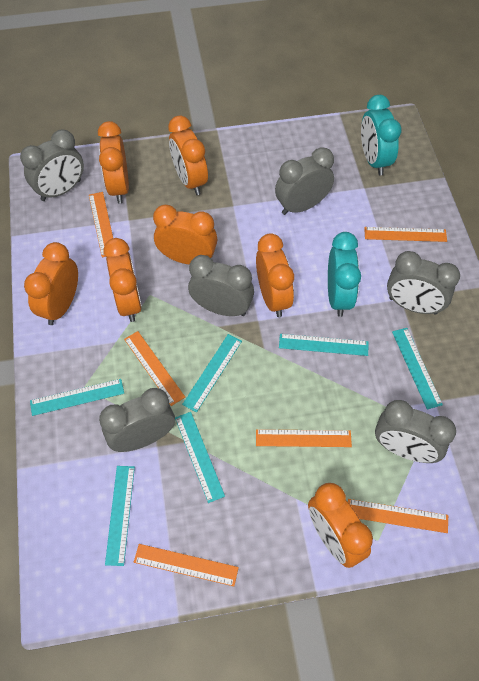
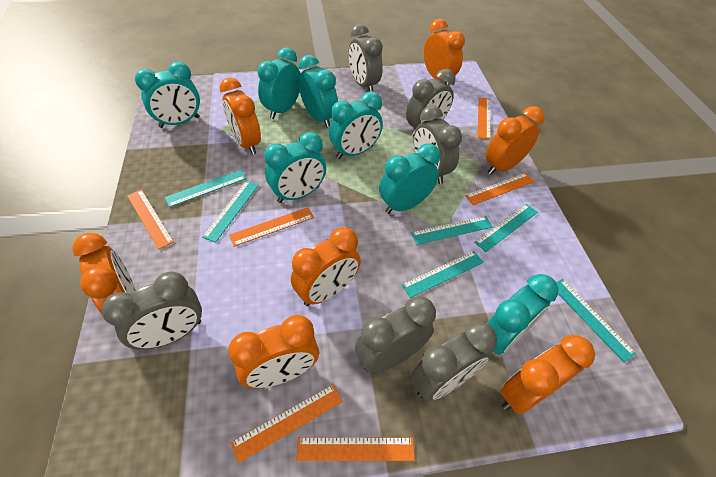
turquoise clock: [328,232,361,317] [361,95,401,175] = 2 -> [135,62,200,128] [257,47,300,119] [264,132,326,203] [299,55,338,128] [329,92,383,159] [379,143,440,214] [487,274,558,355] = 7

